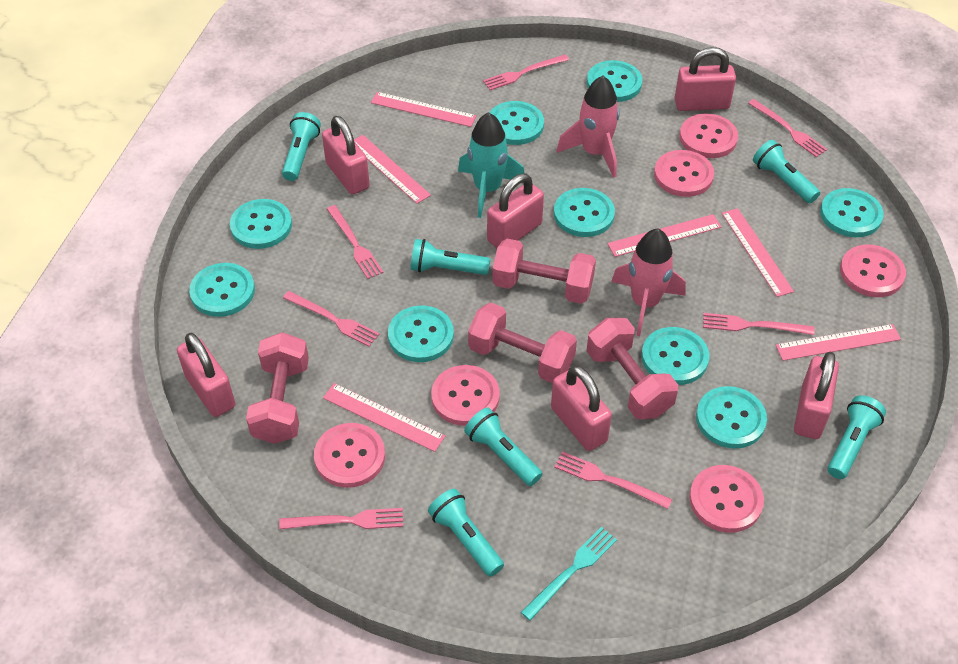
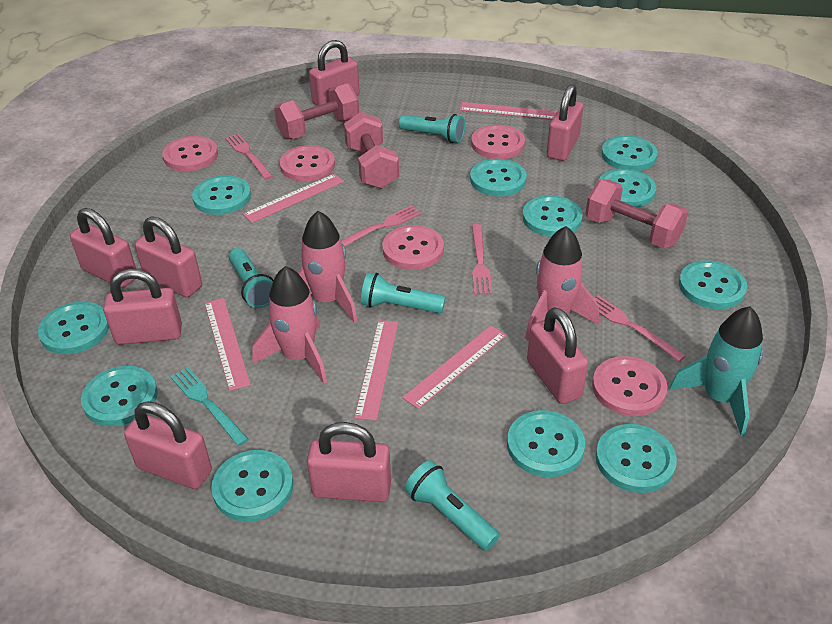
pink button: [314,423,385,488] [431,365,500,426] [654,150,714,197] [680,113,738,158] [689,465,764,533] [840,245,906,297] = 6 -> [162,136,218,171] [280,145,335,182] [382,225,444,270] [471,125,525,159] [592,356,667,416] = 5
pink dumbbell: [246,332,309,444] [468,303,577,383] [492,239,596,304] [586,318,678,419] = 4 -> [274,83,359,140] [344,112,399,189] [585,180,688,249] = 3
pink fork: [279,508,403,530] [283,291,380,347] [327,205,383,279] [483,54,569,90] [554,451,672,509] [703,313,815,335] [748,99,827,157] = 7 -> [225,133,273,180] [341,205,421,247] [472,224,492,294] [594,295,685,362] = 4
pink padlock: [177,333,235,417] [322,116,370,195] [487,174,544,248] [551,365,612,451] [675,47,736,111] [794,352,839,439] = 6 -> [70,208,136,288] [103,269,182,345] [124,401,212,489] [135,216,202,297] [307,422,391,502] [309,40,360,106] [527,307,588,404] [547,84,584,161] = 8
pink rocket: [556,76,620,178] [611,228,686,336] = 2 -> [252,266,327,384] [298,211,357,323] [525,226,599,340] = 3
pink ruler: [323,383,445,452] [354,135,431,204] [371,92,477,127] [607,214,721,257] [722,208,794,297] [776,324,901,361] = 6 -> [204,298,251,391] [243,174,344,223] [354,320,398,421] [402,325,507,409] [460,102,557,120] = 5
turquoise button: [189,263,255,317] [230,199,292,249] [388,306,454,362] [489,101,544,145] [554,188,615,237] [587,60,642,102] [641,327,709,385] [696,386,767,449] [820,188,884,237] = 9 -> [38,301,109,354] [81,366,158,426] [192,176,251,215] [211,450,293,522] [470,159,527,196] [507,410,585,477] [522,195,583,237] [596,424,677,493] [599,169,656,207] [601,135,658,171] [679,260,747,309] = 11
turquoise flashlight: [282,112,321,181] [411,239,491,275] [428,489,504,577] [464,408,542,486] [753,140,820,203] [828,395,886,479] = 6 -> [229,248,274,308] [361,273,445,313] [399,114,465,143] [405,460,500,551] = 4

